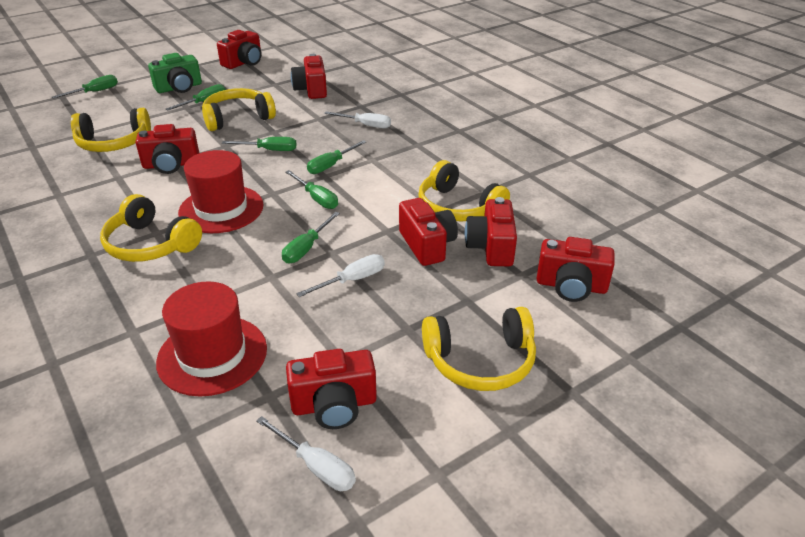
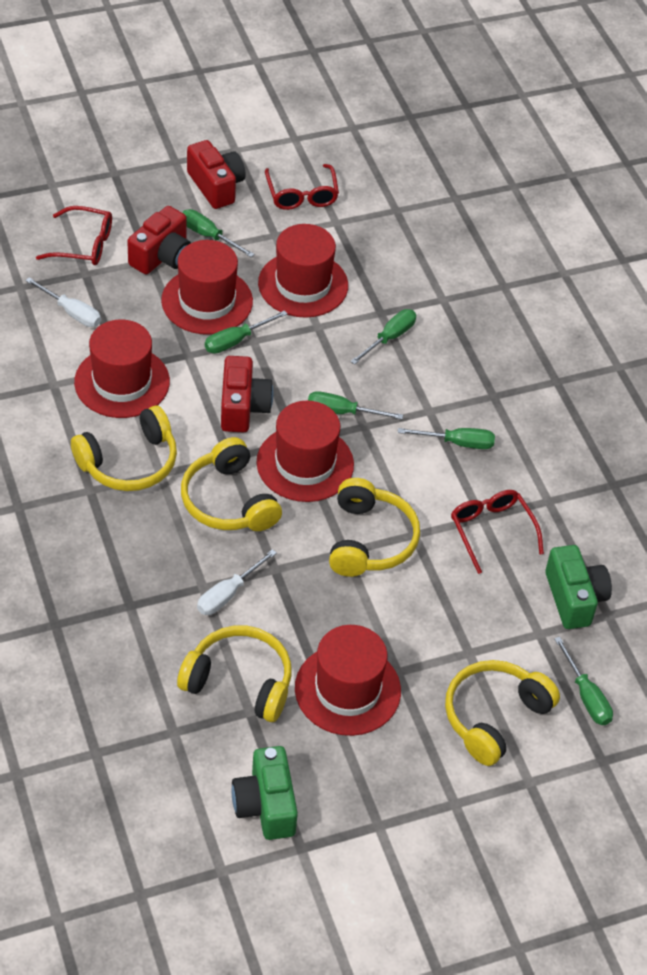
green camera: [148,53,202,93] = 1 -> [232,746,298,840] [545,545,612,629] = 2
red camera: [136,124,199,174] [217,30,262,69] [286,349,377,429] [291,54,327,99] [399,198,458,266] [465,197,517,266] [537,237,614,302] = 7 -> [127,206,191,275] [187,140,246,209] [221,356,273,432] = 3
red glasses: none = 0 -> [36,206,112,265] [265,164,339,210] [451,490,544,574] = 3
red hat: [156,281,267,396] [178,150,264,233] = 2 -> [74,320,170,418] [161,240,253,335] [256,401,354,502] [258,224,348,318] [295,625,401,736] = 5
white screwdriver: [256,416,356,491] [296,254,385,297] [324,112,391,128] = 3 -> [25,277,101,327] [197,549,277,615] = 2

